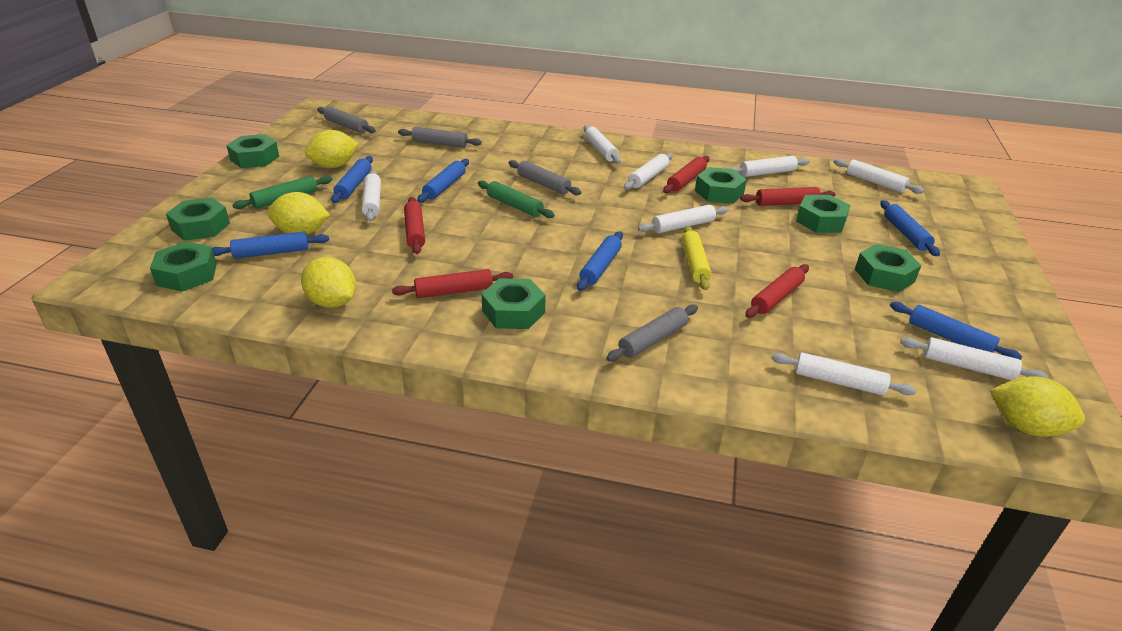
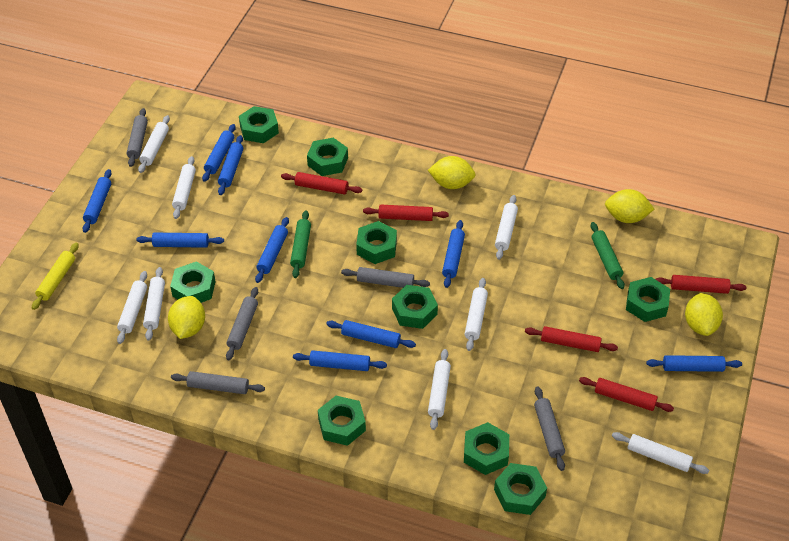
blue rolling pin: [212,232,329,259] [331,156,373,203] [417,159,469,203] [577,231,623,291] [880,200,940,256] [890,302,1022,360] = 6 -> [82,169,112,233] [136,233,224,248] [202,124,236,182] [218,135,243,195] [255,217,289,283] [293,350,387,371] [326,320,416,348] [442,220,465,288] [646,355,742,372] = 9
green nut: [150,242,217,292] [166,198,230,241] [226,134,279,168] [481,278,546,329] [695,167,747,204] [796,195,851,233] [855,244,921,292] = 7 -> [170,261,216,303] [239,106,279,143] [307,138,348,176] [318,396,366,446] [356,221,397,264] [392,285,438,329] [464,422,509,475] [494,463,547,515] [626,277,670,322] = 9
grey rolling pin: [317,106,376,133] [398,127,482,148] [509,160,582,195] [606,305,698,361] = 4 -> [127,108,148,167] [171,371,265,394] [226,287,258,360] [341,267,430,288] [534,386,565,471] = 5

